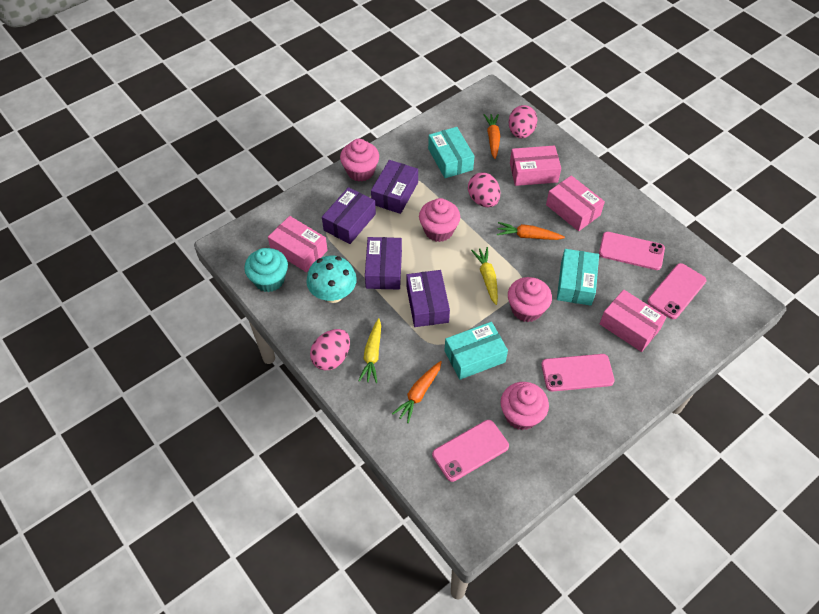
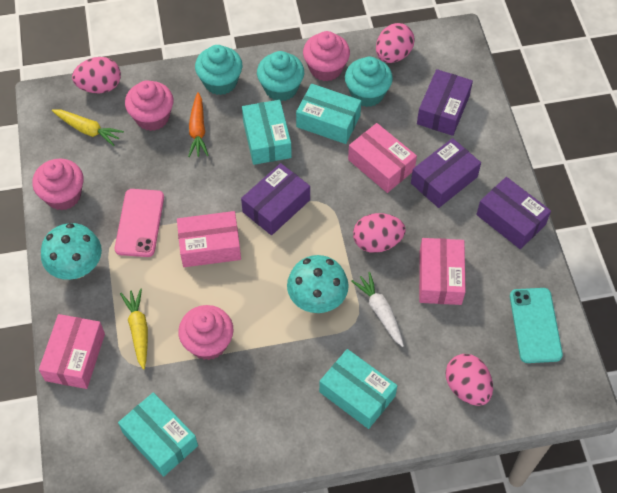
orange carrot: [392,361,442,423] [483,114,500,159] [497,222,565,240] = 3 -> [188,92,209,157] = 1
pink egg: [310,329,350,370] [468,172,500,207] [508,105,537,138] = 3 -> [72,57,121,93] [353,213,405,253] [376,23,414,63] [446,354,493,406] = 4
pink phone: [432,420,509,482] [541,354,615,391] [599,232,665,270] [647,263,707,319] = 4 -> [115,189,164,257] = 1
turquoise box: [428,127,474,178] [444,322,508,380] [557,249,599,306] = 3 -> [118,392,198,477] [242,100,292,165] [296,84,361,144] [319,349,397,429] = 4
turquoise cupcake: [244,248,288,292] = 1 -> [195,45,242,95] [257,51,304,101] [345,57,393,107] = 3
turquoise mushroom: [306,256,357,303] = 1 -> [41,223,102,280] [287,255,349,313] = 2
turquoise phone: none = 0 -> [510,288,563,363] = 1
white carrot: none = 0 -> [351,272,404,347] = 1

